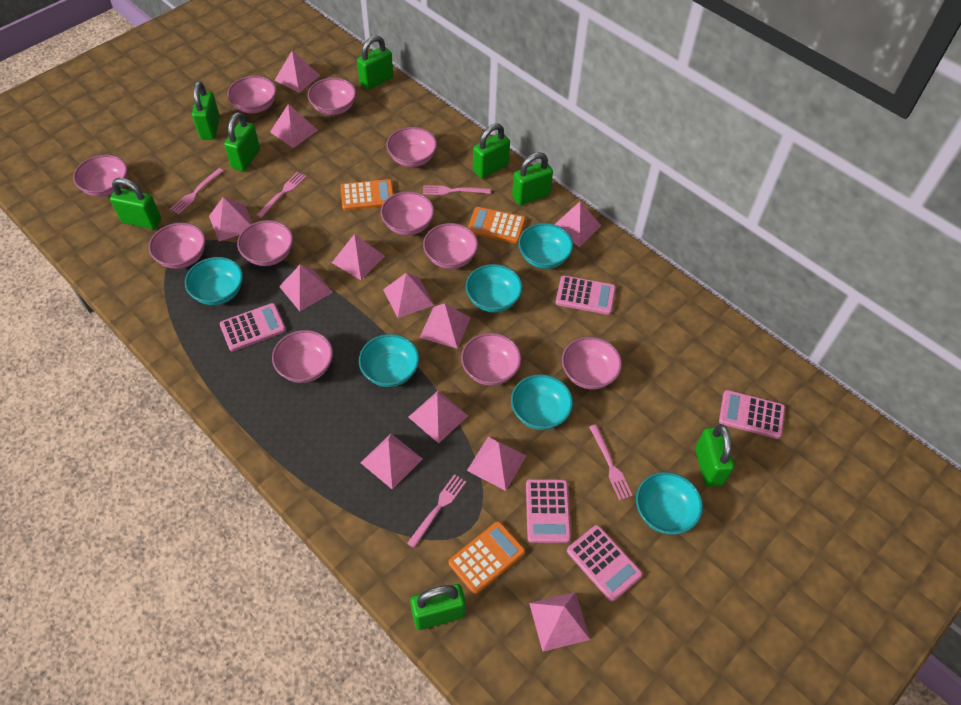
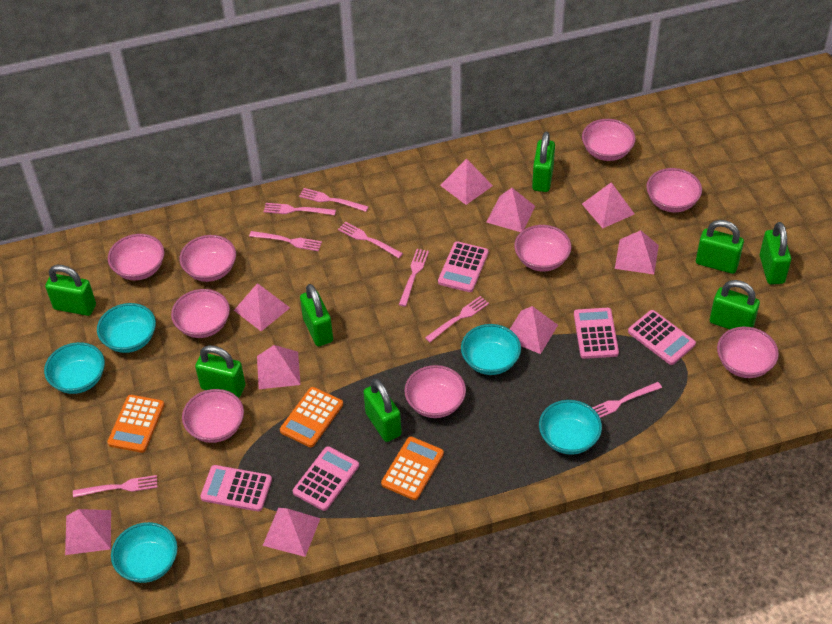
pink bowl: [73,155,128,197] [149,223,206,269] [227,76,277,113] [237,220,293,266] [272,330,333,383] [308,78,356,115] [381,191,434,235] [386,127,437,167] [423,223,478,269] [461,333,521,386] [562,337,622,389] = 11 -> [108,234,164,280] [171,289,230,338] [180,235,236,282] [182,389,244,443] [404,365,466,418] [514,225,572,271] [582,119,636,161] [646,168,702,212] [717,327,779,378] = 9
pink fork: [170,168,223,214] [256,172,306,218] [407,474,466,548] [423,185,491,195] [589,424,633,500] = 5 -> [73,475,158,498] [249,231,322,251] [264,203,336,215] [299,188,368,212] [338,222,403,258] [399,249,429,307] [425,296,489,342] [592,382,662,418] = 8
pink pyramid: [209,197,253,241] [270,104,318,148] [275,51,320,93] [279,265,333,311] [332,234,385,280] [361,434,423,490] [383,273,434,318] [408,391,468,443] [420,303,471,349] [467,436,526,491] [529,592,590,652] [554,201,601,247] = 12 -> [65,509,111,555] [234,283,290,331] [257,345,301,389] [263,508,321,557] [440,159,493,205] [487,188,535,232] [510,306,558,354] [582,182,634,228] [615,230,659,274] = 9
turquoise bowl: [185,257,243,305] [359,334,419,387] [466,264,523,312] [511,374,573,430] [518,223,573,269] [636,472,703,535] = 6 -> [44,342,105,394] [97,303,156,353] [111,522,178,583] [461,324,521,375] [539,400,602,455] = 5

